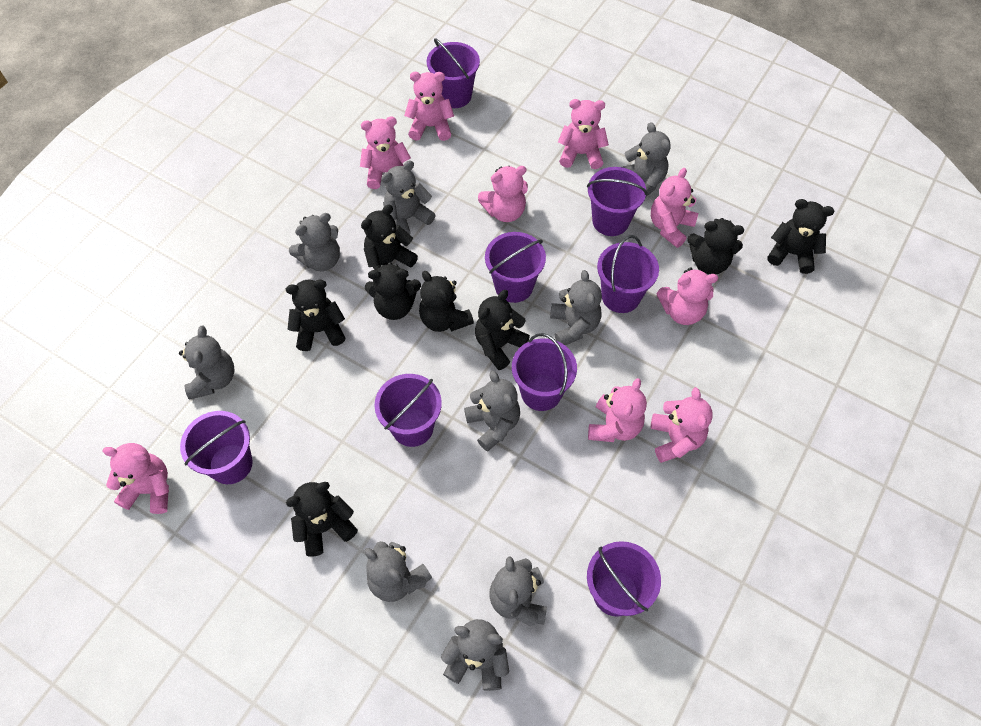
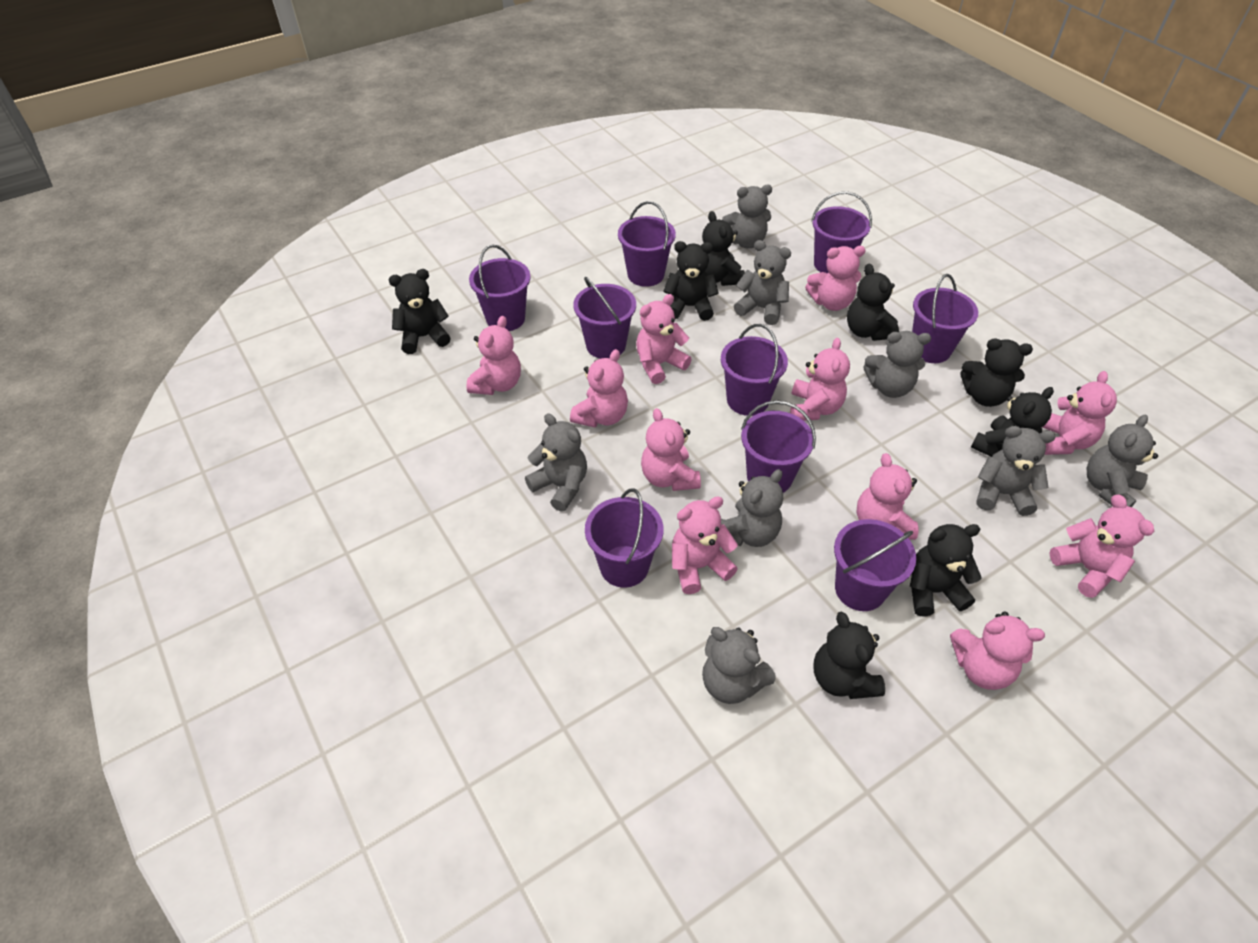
grey teddy bear: [179,326,234,399] [289,213,340,271] [364,541,432,602] [381,160,436,234] [441,619,509,691] [464,371,520,452] [489,556,547,626] [550,270,602,345] [622,122,671,197] = 9 -> [525,413,587,512] [702,627,776,704] [721,469,783,547] [722,185,772,248] [734,240,791,325] [863,331,931,398] [977,426,1056,516] [1087,414,1158,507] = 8
pink teddy bear: [103,443,169,514] [360,117,411,189] [404,72,454,141] [478,166,528,222] [558,99,609,169] [588,378,647,442] [651,168,698,248] [651,387,713,463] [656,267,718,325] = 9 -> [466,316,521,395] [570,349,628,427] [636,294,692,384] [641,408,701,491] [672,496,738,594] [790,338,850,421] [805,246,866,311] [856,453,918,540] [950,611,1045,690] [1042,371,1117,455] [1049,494,1154,598] = 11
purple bucket: [180,411,253,484] [374,374,442,447] [427,38,480,108] [485,232,546,303] [512,333,577,411] [587,167,647,236] [587,541,661,617] [597,235,659,313] = 8 -> [469,244,531,331] [573,277,636,359] [585,488,663,588] [618,201,676,287] [721,324,788,416] [741,400,816,493] [811,191,872,273] [834,519,916,611] [912,274,978,363] = 9

